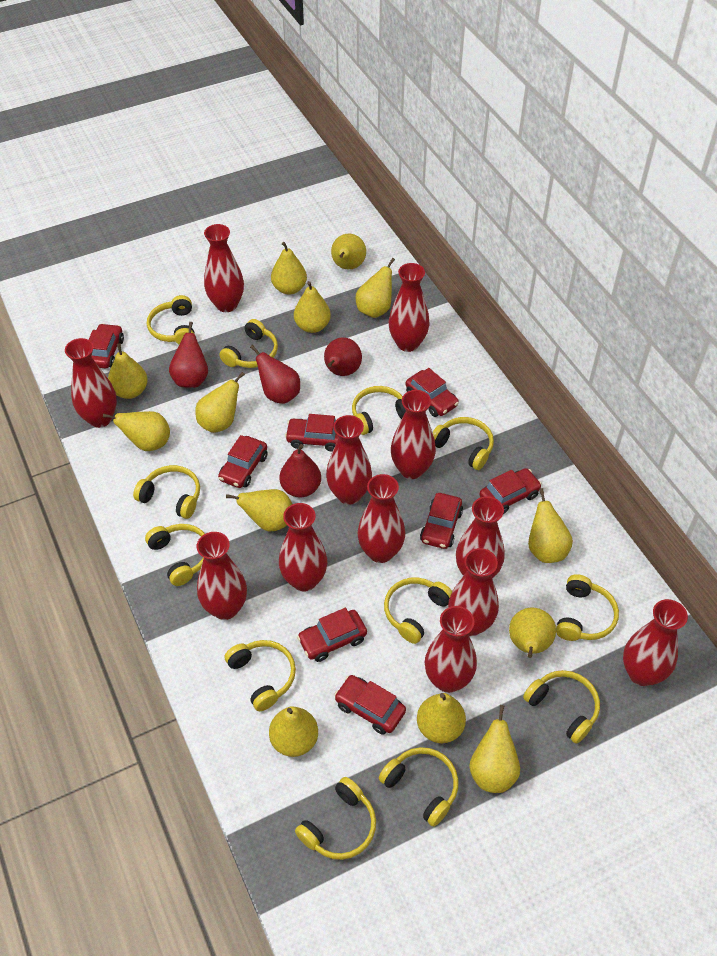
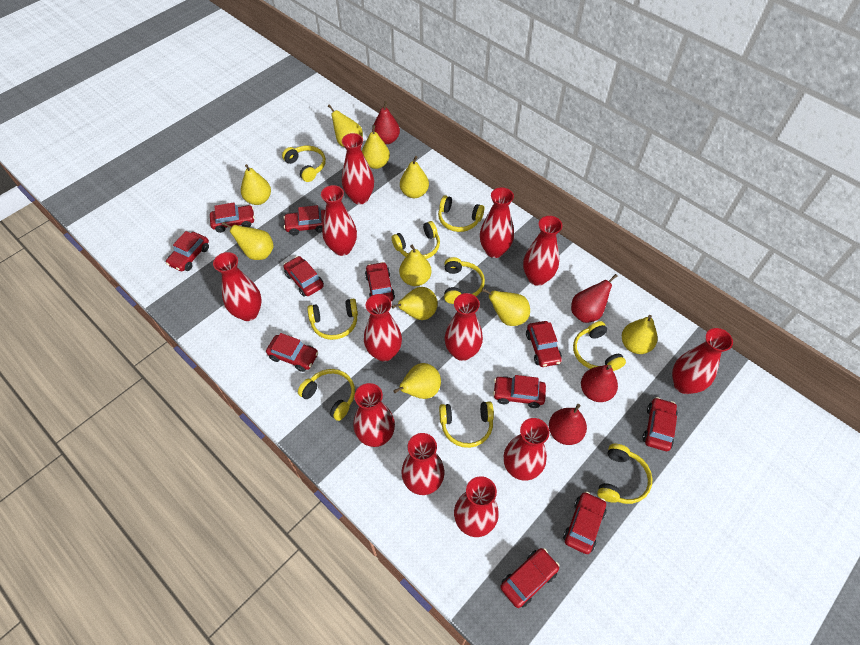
red car: [89,323,124,368] [218,435,268,488] [285,414,339,452] [297,608,367,662] [334,675,406,735] [406,368,459,417] [420,493,463,549] [480,468,542,513] = 8 -> [166,231,209,271] [210,202,255,233] [266,333,318,372] [283,205,325,235] [284,256,324,296] [365,262,395,301] [493,375,546,408] [500,548,560,608] [526,321,562,367] [563,491,606,554] [642,397,678,451] = 11
yellow headphones: [133,465,200,519] [145,524,205,586] [147,295,195,345] [219,319,278,368] [225,640,296,711] [295,777,376,860] [352,386,406,435] [379,747,458,827] [384,578,452,644] [433,417,494,470] [523,670,600,744] [556,574,619,641] = 12 -> [282,145,326,182] [298,369,355,421] [307,299,358,340] [392,221,440,259] [438,195,485,232] [439,401,494,448] [444,257,485,304] [573,321,626,371] [597,444,653,504] = 9
yellow pear: [103,411,170,451] [108,343,148,399] [195,372,245,433] [226,489,292,531] [269,706,318,757] [271,242,307,295] [294,281,331,333] [331,234,366,269] [355,258,395,318] [417,693,466,743] [469,705,520,793] [509,608,556,658] [528,488,573,563] = 13 -> [222,222,274,260] [241,164,271,205] [328,104,363,147] [362,125,390,169] [392,287,438,320] [393,363,441,399] [399,245,431,286] [400,156,429,198] [482,289,530,326] [622,315,657,354] = 10

